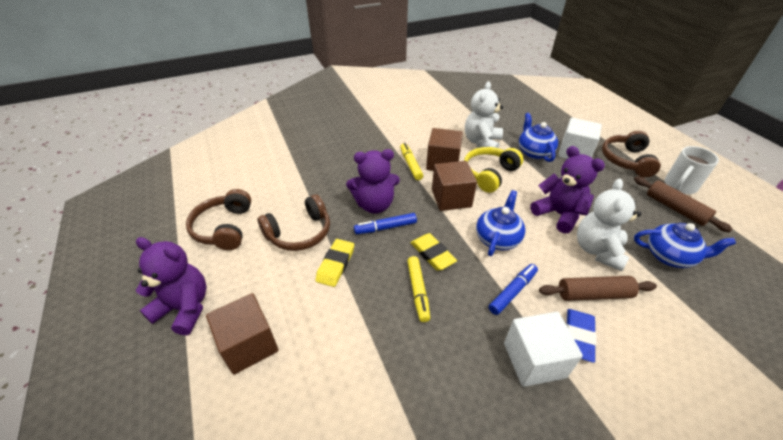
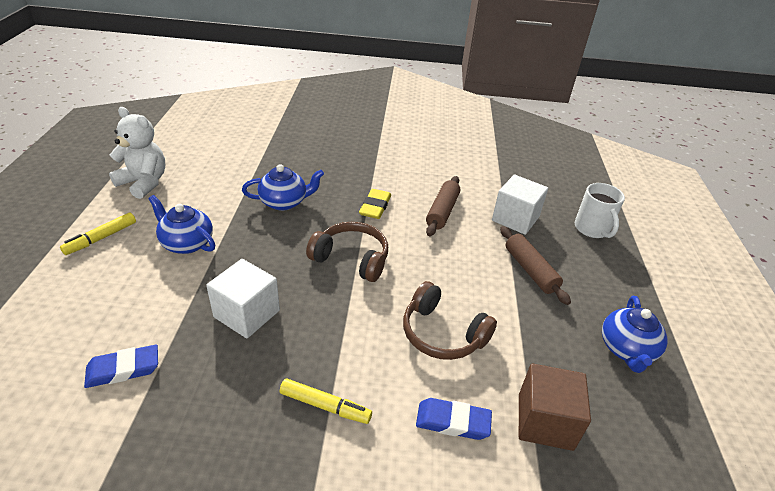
blue eraser: [566,309,597,363] = 1 -> [84,345,158,388] [416,398,492,440] = 2
blue marker: [354,213,417,234] [489,264,538,315] = 2 -> none = 0
brown cube: [206,293,279,375] [426,128,463,171] [432,161,477,211] = 3 -> [519,363,591,451] = 1
brown headphones: [186,189,251,250] [258,194,330,251] [602,131,661,177] = 3 -> [306,222,388,282] [403,281,497,360] = 2
purple teddy bear: [136,237,207,335] [346,149,400,213] [530,146,605,233] = 3 -> none = 0
white teddy bear: [465,81,503,148] [577,179,641,271] = 2 -> [109,107,165,199] = 1
yellow eraser: [316,239,354,287] [411,233,457,271] = 2 -> [359,189,391,219] = 1
yellow headphones: [464,147,523,193] = 1 -> none = 0

